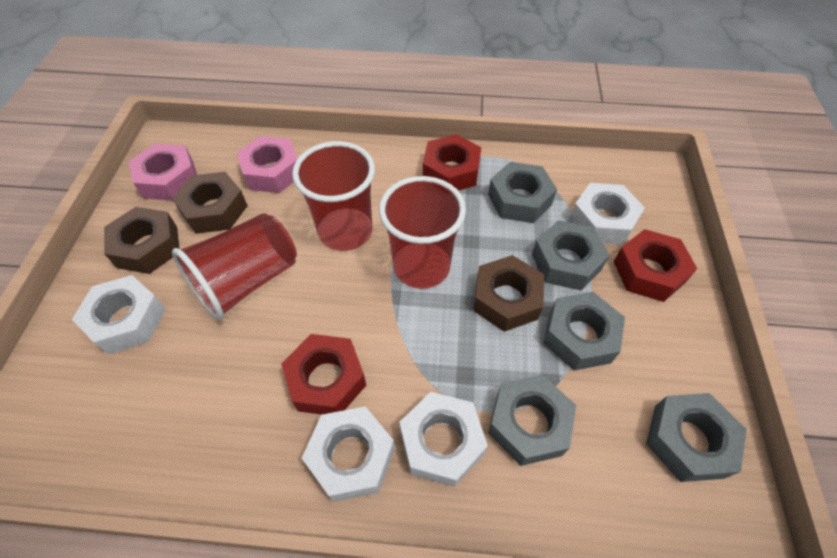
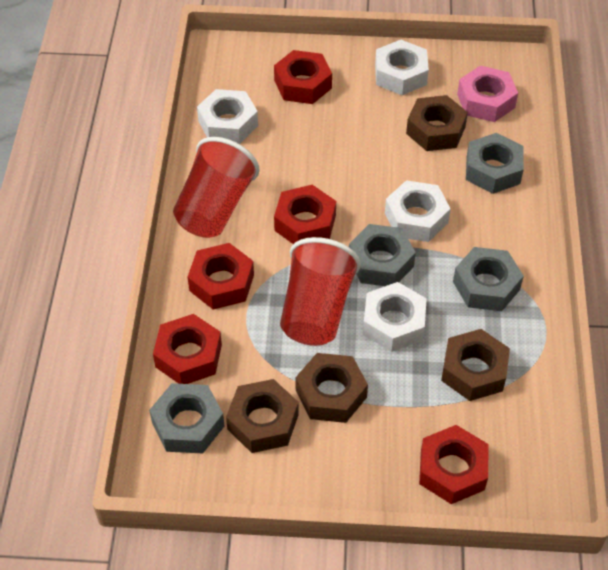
brown nut: [104,207,179,274] [172,172,248,234] [473,255,544,332] = 3 -> [226,379,299,453] [295,353,368,423] [406,95,468,151] [441,329,510,401] = 4
grey nut: [488,162,557,223] [488,375,576,466] [532,220,610,290] [544,292,625,371] [646,393,747,482] = 5 -> [149,383,224,453] [349,224,416,286] [453,247,524,311] [466,133,524,194] = 4
pink nut: [129,143,197,201] [237,136,298,193] = 2 -> [457,66,518,122] = 1
red cup: [172,213,297,320] [292,141,375,251] [379,176,466,289] = 3 -> [173,137,260,238] [280,237,361,346] = 2
red nut: [281,334,366,415] [423,134,481,191] [614,229,697,302] = 3 -> [153,314,222,384] [188,243,254,310] [274,50,332,104] [274,185,336,244] [419,425,489,504] = 5

